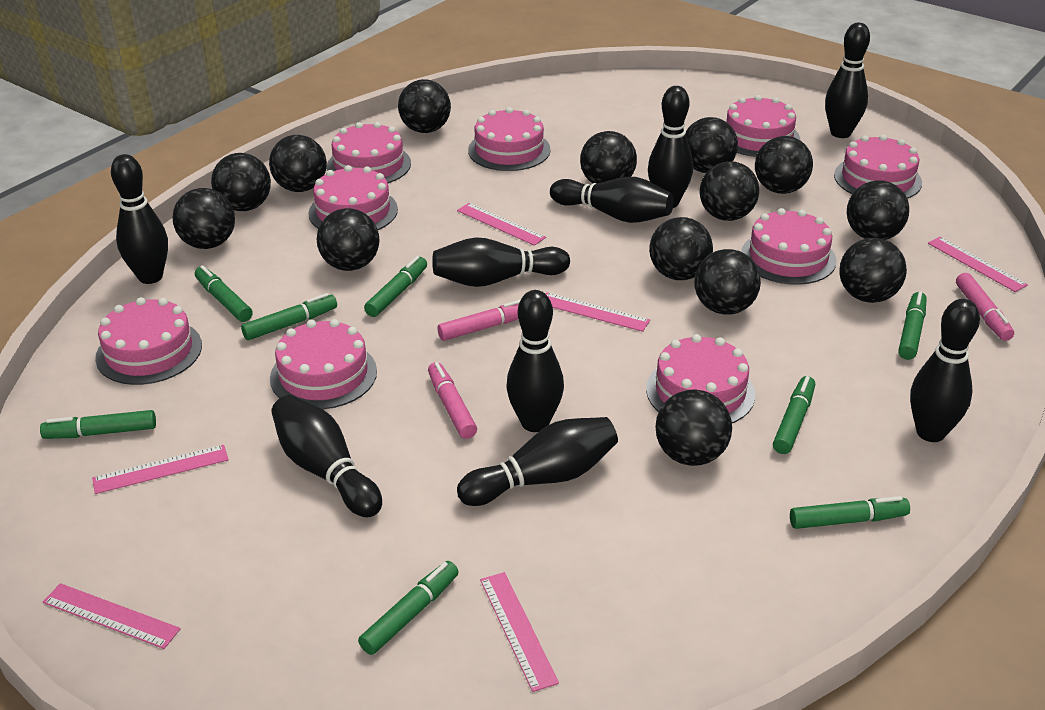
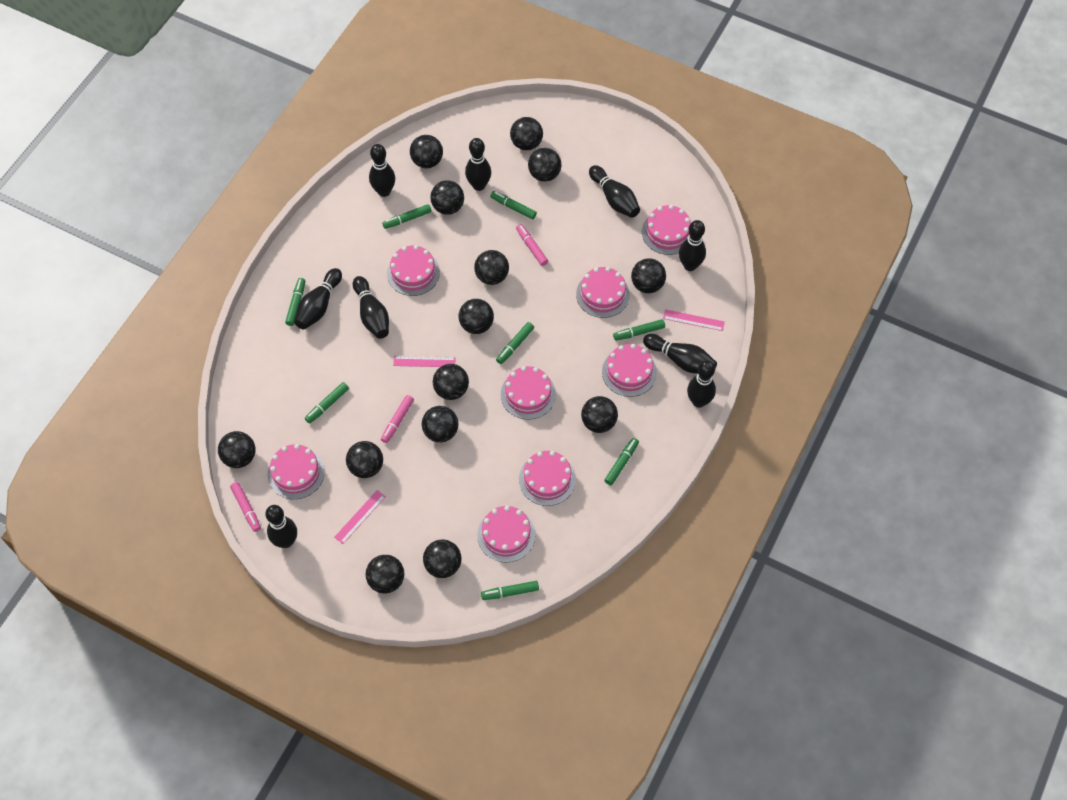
pink cake: [95,297,202,385] [270,319,377,409] [308,165,398,230] [327,122,411,183] [468,107,551,171] [646,334,755,423] [726,95,800,157] [741,208,837,285] [834,135,922,199] = 9 -> [268,444,325,499] [387,245,440,296] [477,506,535,562] [501,366,556,420] [519,451,576,506] [576,267,630,318] [602,344,657,397] [642,205,691,255] = 8
pink ruler: [43,583,180,649] [92,445,229,494] [457,203,546,246] [480,572,559,692] [546,292,650,332] [928,237,1028,292] = 6 -> [334,490,386,544] [393,356,456,367] [663,309,725,331] = 3

